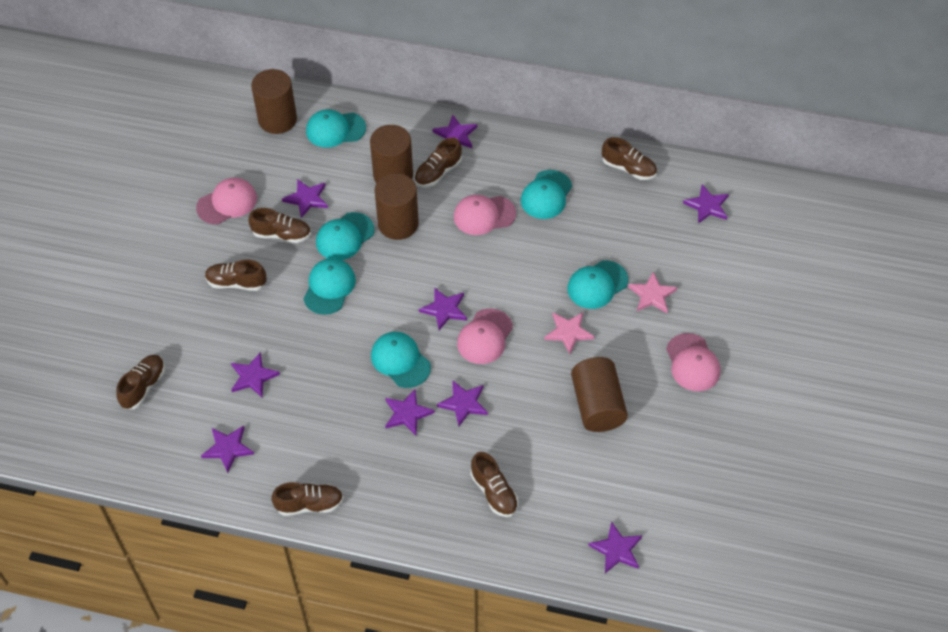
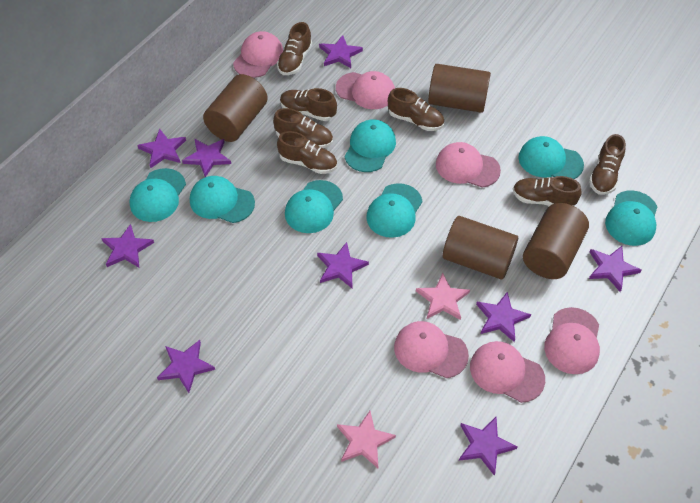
pink cap: [196,178,257,224] [454,195,516,235] [457,308,513,364] [666,333,720,391] = 4 -> [233,31,283,78] [336,71,395,109] [394,321,469,378] [436,142,501,188] [470,341,545,403] [544,307,600,374] = 6
turquoise cap: [304,258,356,315] [306,109,366,148] [316,212,375,260] [371,332,431,388] [521,170,572,219] [567,260,628,309] = 6 -> [130,168,186,222] [190,176,255,223] [285,180,343,233] [345,119,396,172] [366,183,423,238] [518,136,584,179] [605,190,658,246] = 7

